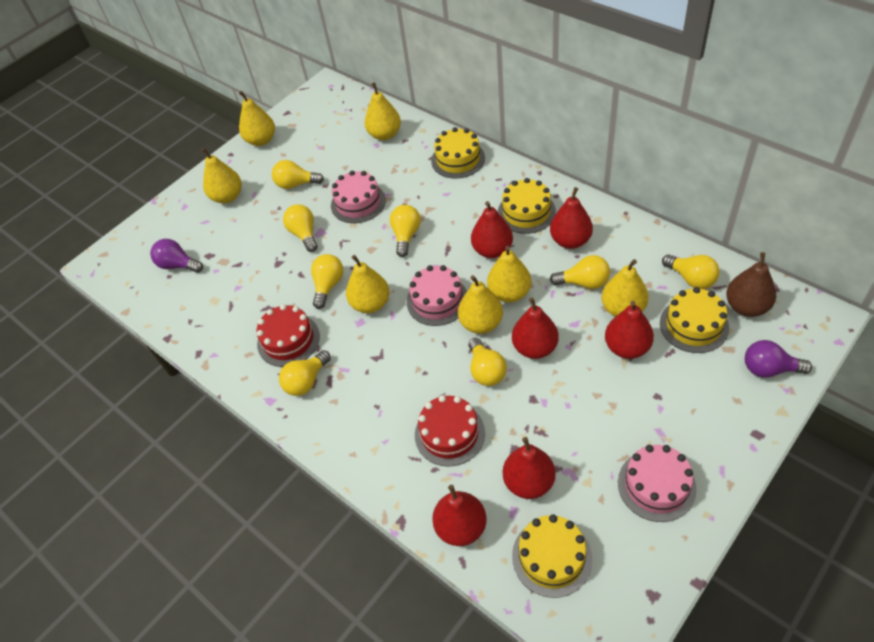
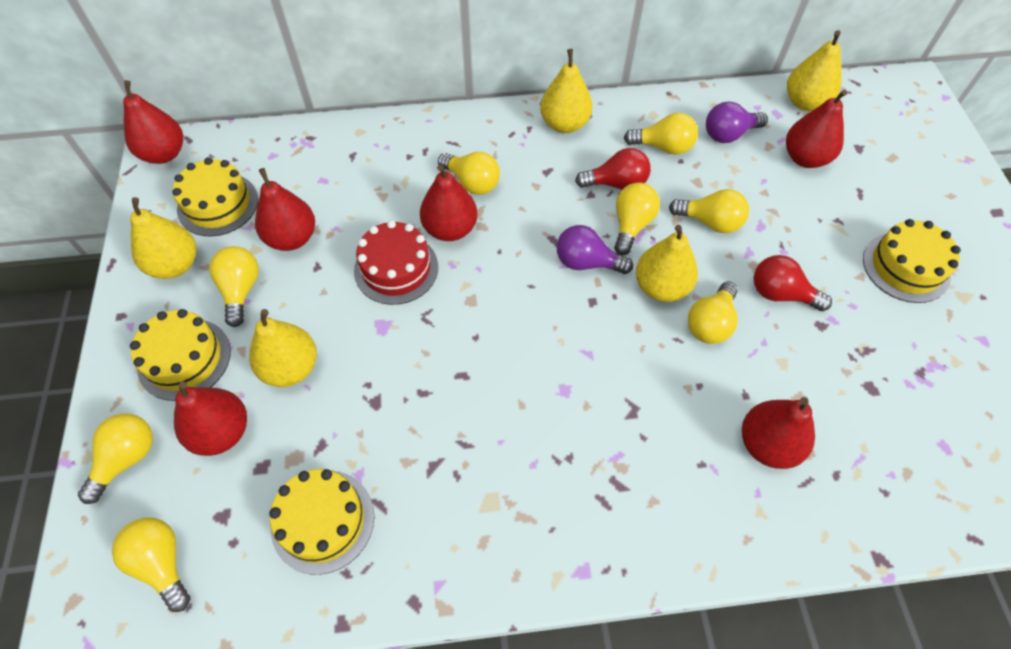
brown pear: [726,252,776,317] = 1 -> none = 0
pink cake: [331,171,386,223] [407,265,467,326] [618,445,697,522] = 3 -> none = 0
red cake: [257,304,320,367] [415,395,485,467] = 2 -> [354,220,438,305] = 1
red light bulb: none = 0 -> [575,148,651,190] [754,255,832,311] = 2
yellow pear: [202,148,242,204] [239,91,275,146] [346,255,389,313] [365,82,401,140] [458,275,503,334] [487,246,531,303] [601,259,649,317] = 7 -> [130,197,196,279] [249,309,317,387] [540,49,593,133] [636,225,698,302] [787,30,842,111] = 5

